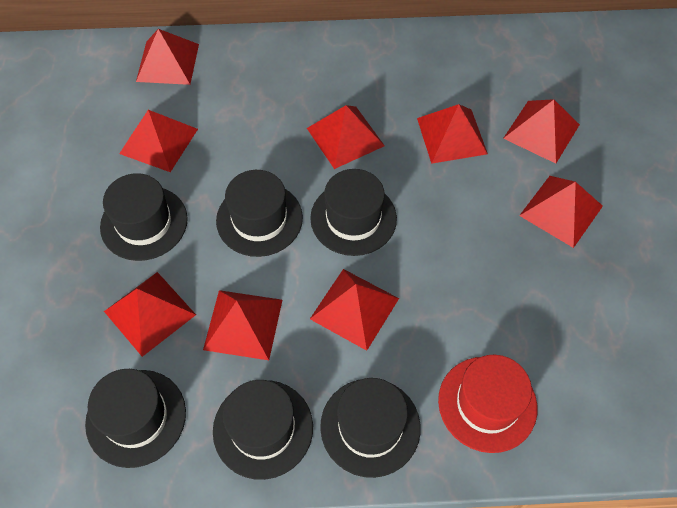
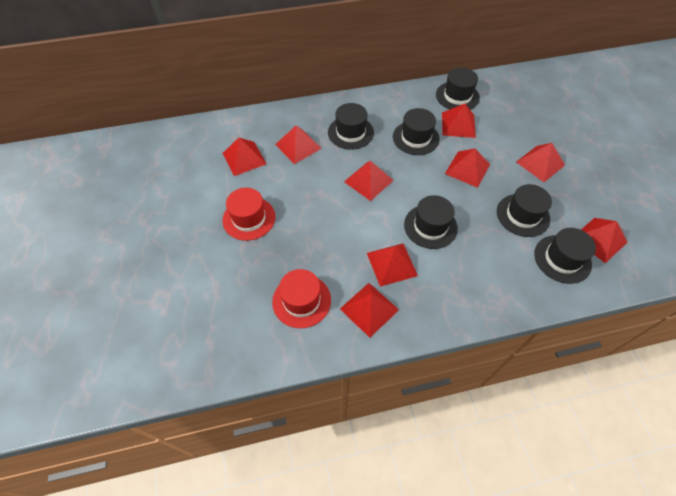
red hat: [438,355,537,453] = 1 -> [223,188,275,241] [272,269,331,328] = 2

